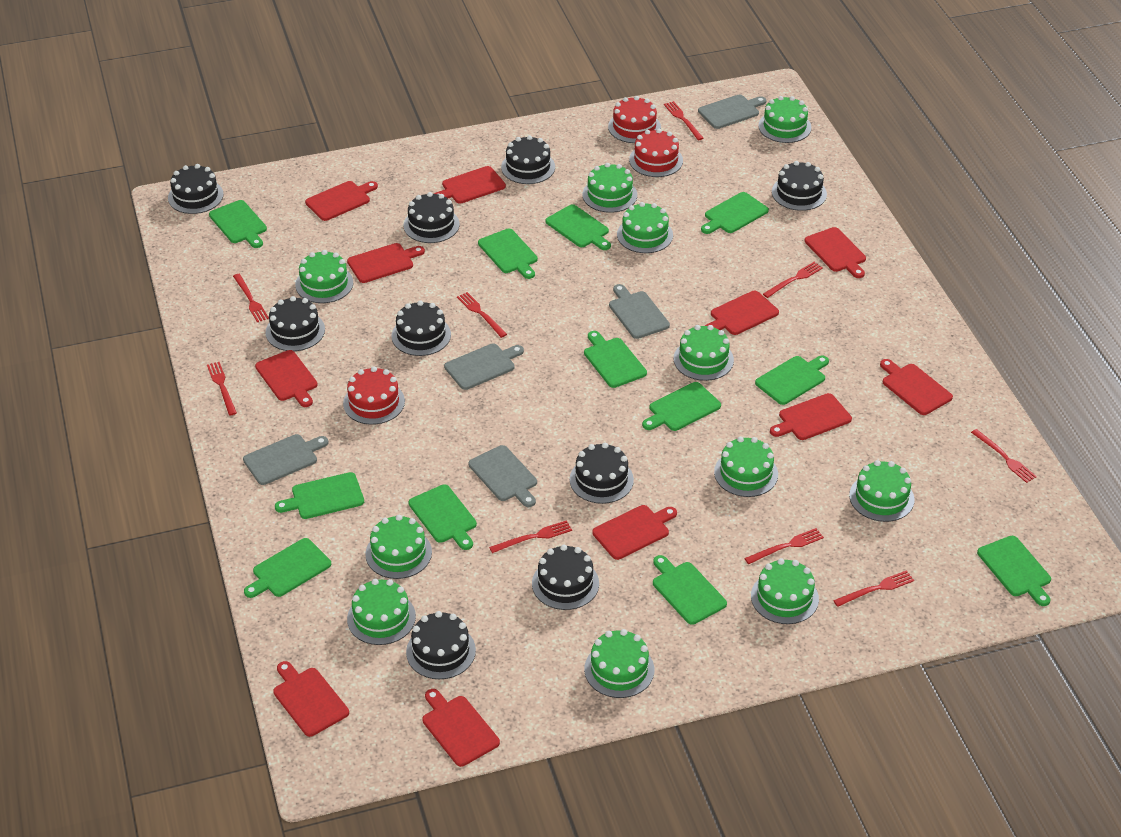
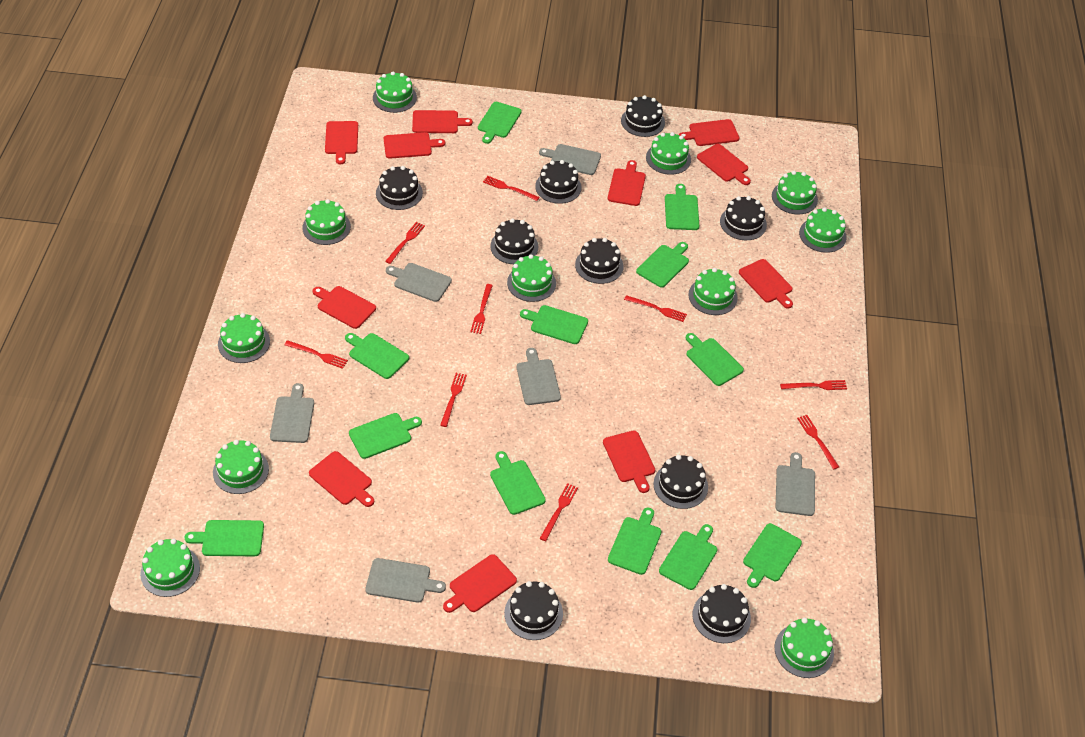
grey cutting board: [243,434,329,485] [444,343,524,390] [469,445,537,507] [609,284,670,339] [698,94,766,129] = 5 -> [270,383,314,443] [365,558,446,603] [386,263,452,302] [517,348,561,405] [539,144,601,175] [776,452,815,516] = 6
red cake: [343,366,405,425] [608,96,661,143] [629,129,683,177] = 3 -> none = 0

